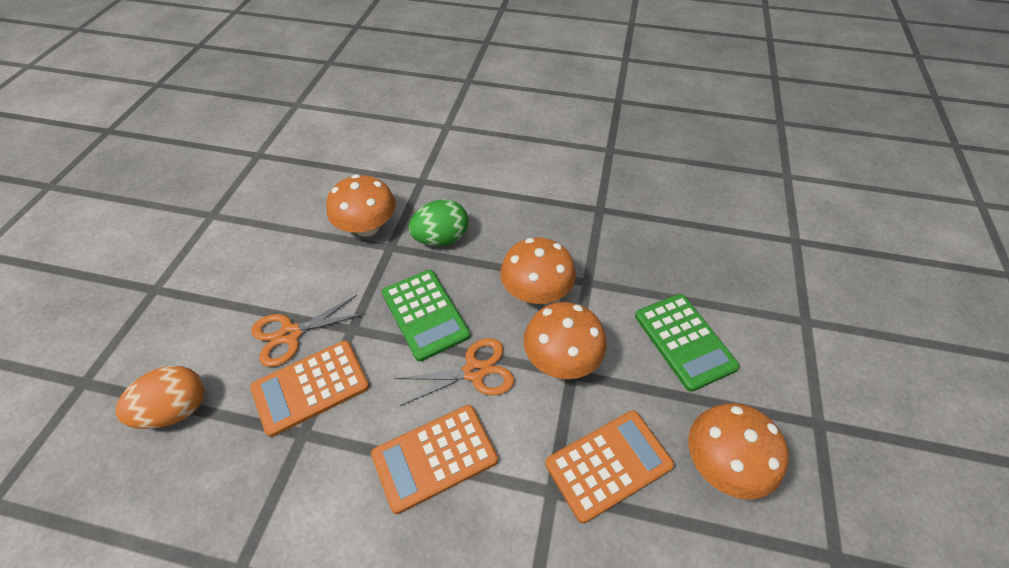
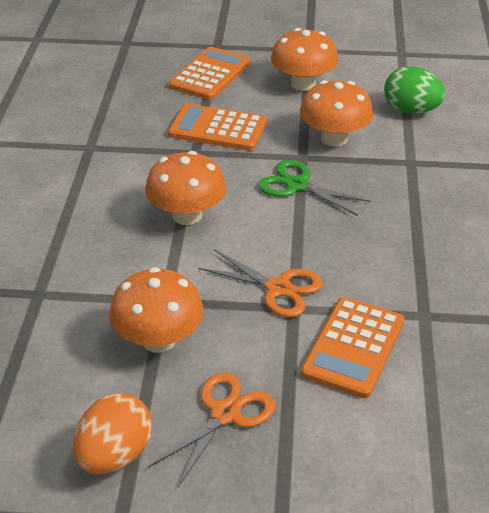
green calculator: [382,270,470,362] [635,294,740,392] = 2 -> none = 0
green scissors: none = 0 -> [258,160,371,216] = 1

